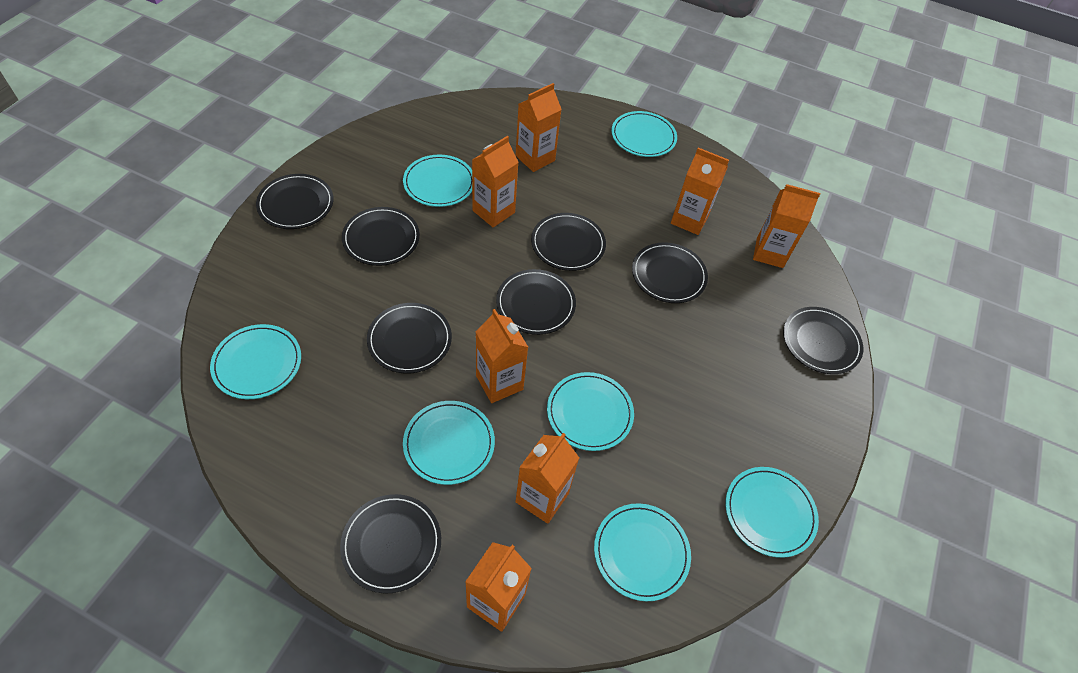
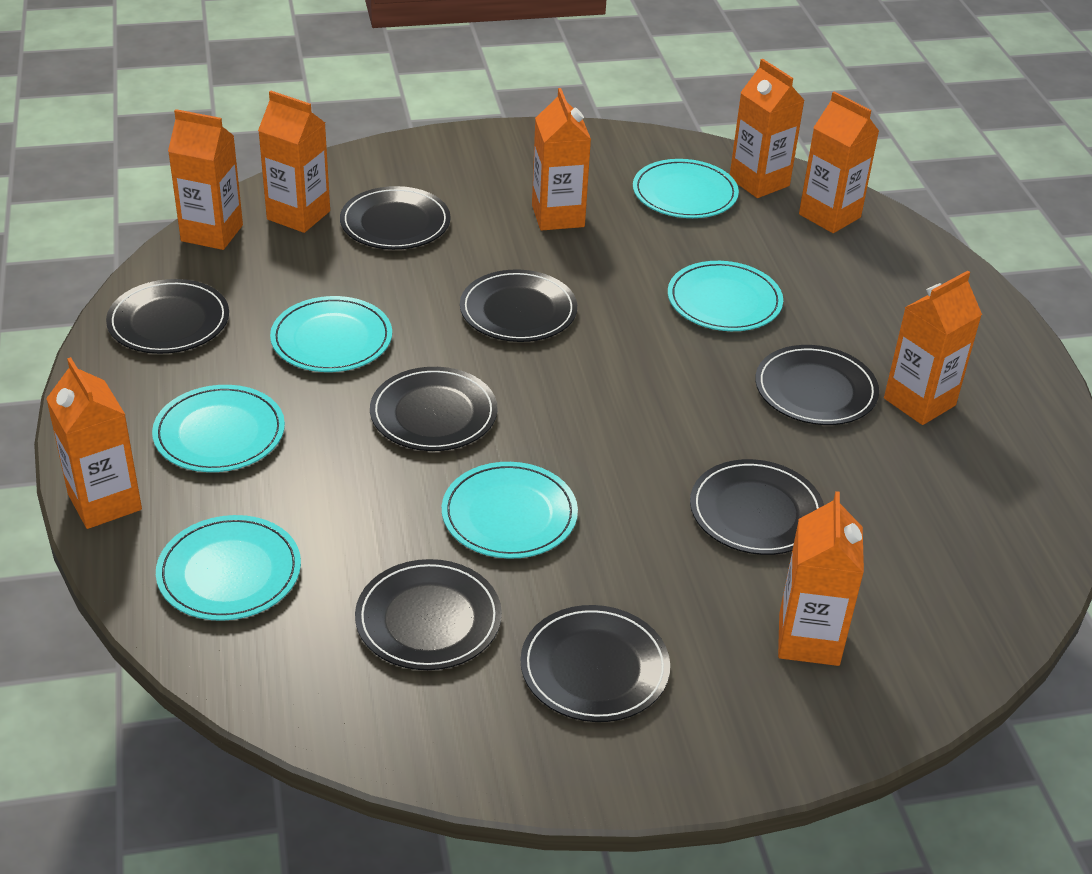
orange carton: [465,542,532,632] [472,136,519,227] [476,309,528,403] [515,433,579,524] [516,83,562,172] [671,148,729,235] [753,184,820,268] = 7 -> [46,357,142,529] [168,109,243,250] [258,91,330,233] [532,88,591,231] [730,59,805,198] [778,491,864,666] [799,92,879,233] [884,271,982,425] = 8
turquoise plate: [210,324,301,399] [403,155,472,207] [403,401,495,485] [547,372,634,451] [594,503,691,601] [611,111,677,157] [725,467,819,558] = 7 -> [152,385,285,472] [156,515,301,621] [270,296,392,372] [442,462,578,559] [633,159,739,218] [668,261,783,331] = 6

